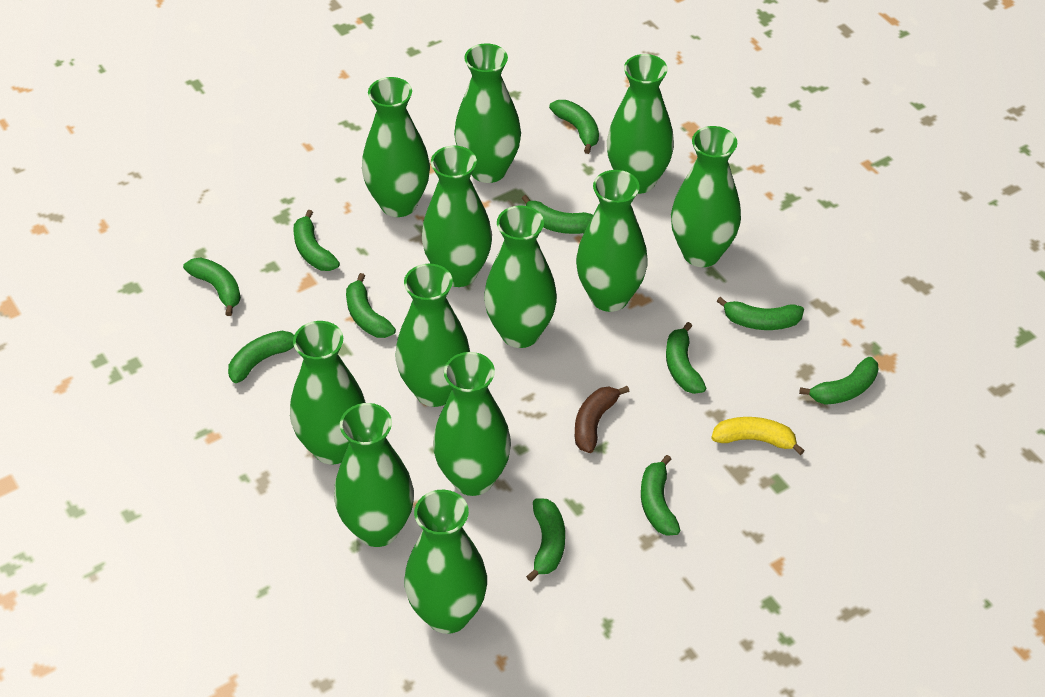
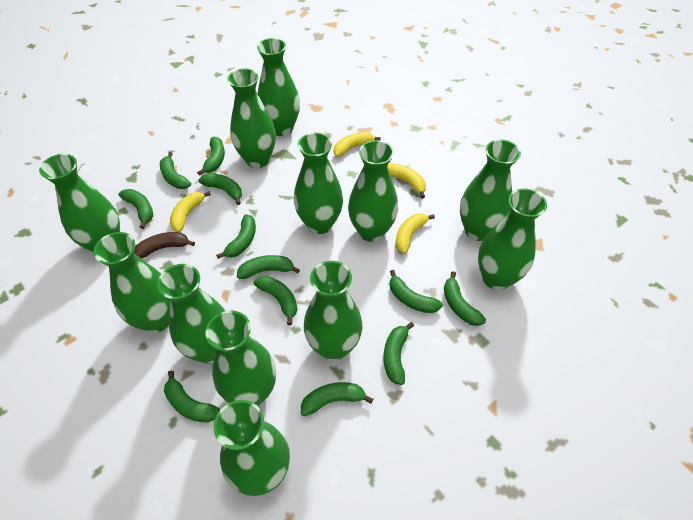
green banana: [183,257,241,316] [228,331,294,383] [293,210,340,271] [346,273,396,338] [521,195,593,234] [526,499,565,582] [549,100,599,154] [641,455,680,536] [666,322,706,394] [717,297,804,330] [799,357,878,405] = 11 -> [119,189,153,229] [160,152,191,189] [164,371,220,423] [197,137,225,176] [198,173,242,205] [216,214,256,259] [237,255,300,279] [254,276,298,325] [301,382,373,416] [384,322,414,385] [390,270,443,313] [444,271,486,326] = 12
yellow banana: [711,417,805,455] = 1 -> [170,191,211,232] [334,132,381,157] [387,163,426,198] [396,213,435,254] = 4

